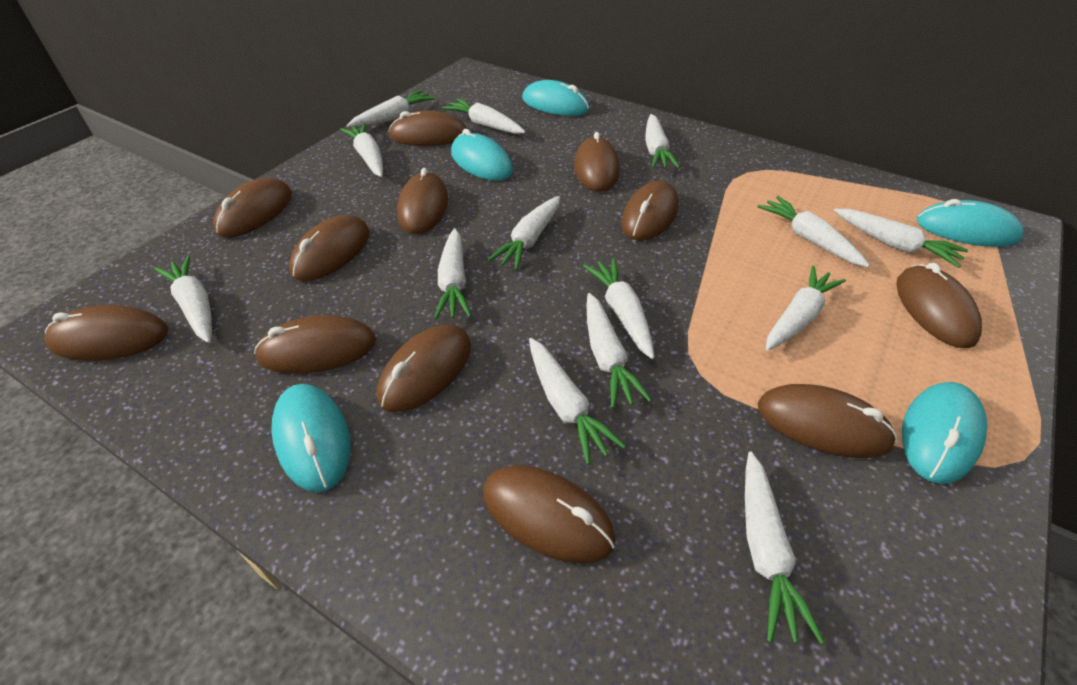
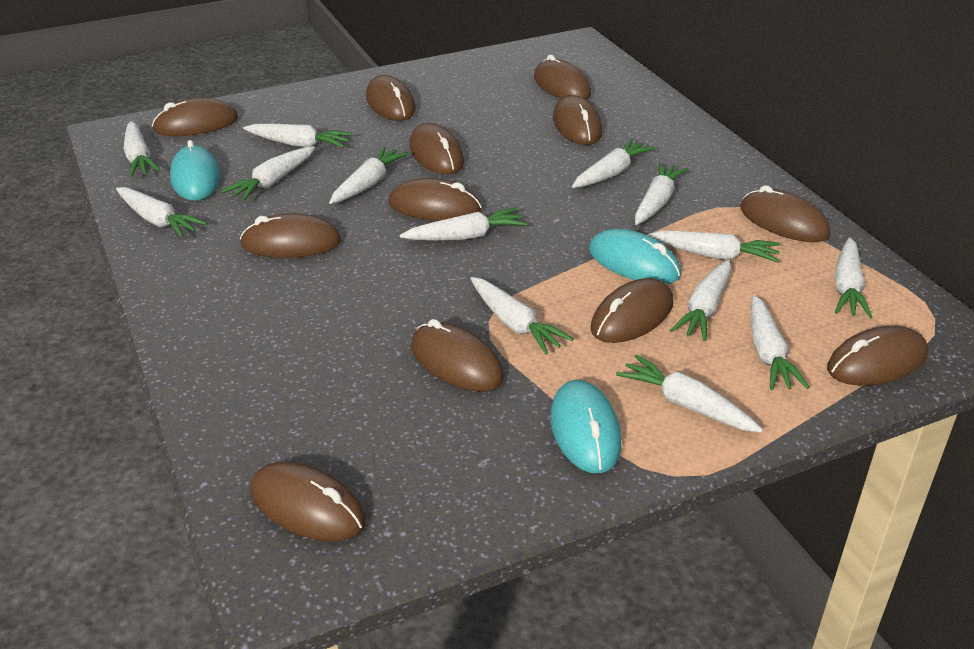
turquoise mouse: [271,384,351,492] [451,129,513,181] [522,80,589,116] [902,382,987,484] [917,199,1024,247] = 5 -> [170,140,220,200] [550,380,621,474] [589,229,681,284] = 3

